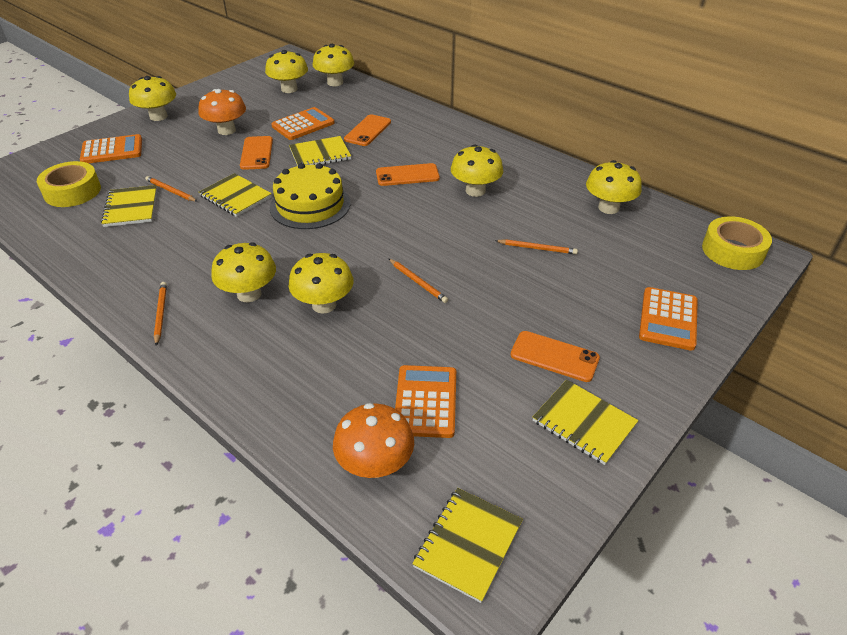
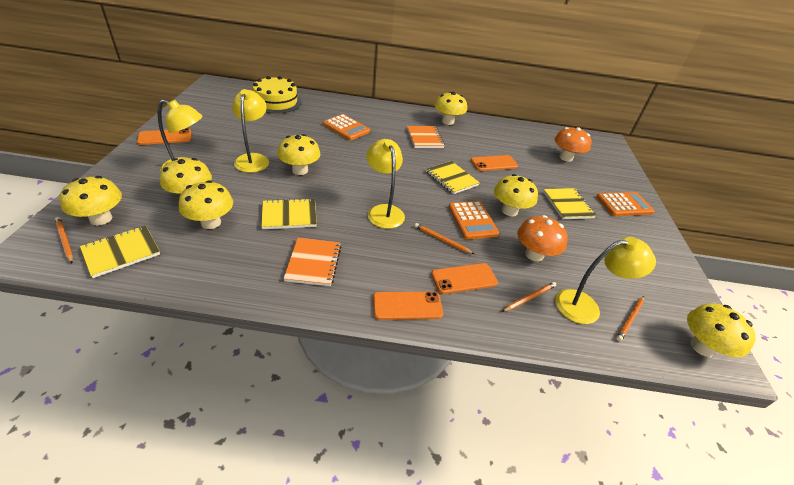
orange calculator: [80,134,142,163] [271,107,335,140] [395,365,456,438] [639,287,698,351] = 4 -> [323,114,370,140] [449,201,499,239] [596,192,655,216] = 3
orange notebook: none = 0 -> [283,238,341,286] [407,126,445,148] = 2
yellow lamp: none = 0 -> [158,99,203,171] [232,89,269,173] [366,139,405,229] [555,237,656,324] = 4
yellow notebook: [101,185,157,227] [199,173,272,217] [289,136,351,166] [412,488,523,603] [532,380,639,465] = 5 -> [80,226,160,278] [261,198,317,229] [426,161,480,194] [543,188,596,219] = 4
yellow tape: [37,161,101,207] [702,216,772,270] = 2 -> none = 0

